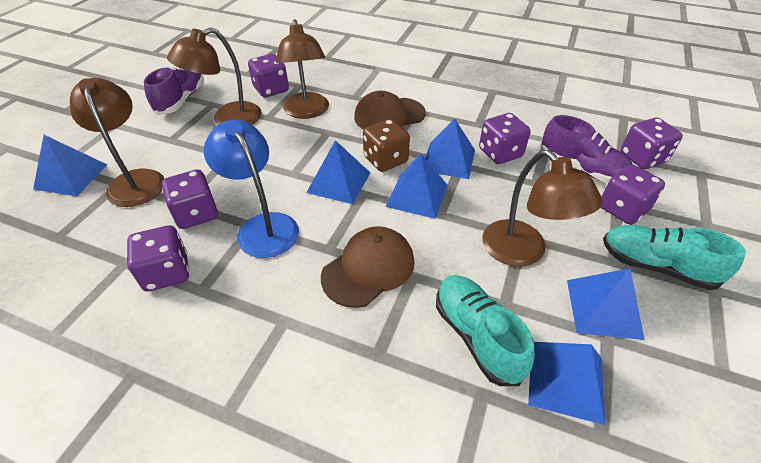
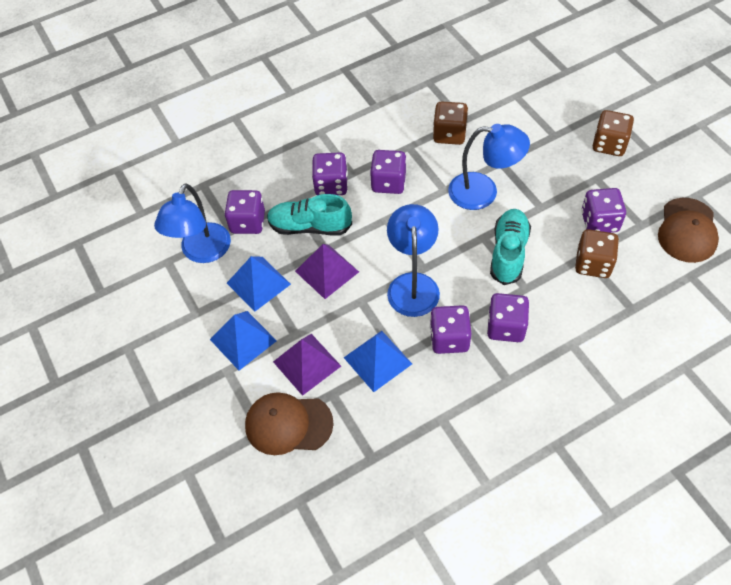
blue lamp: [203,120,299,258] = 1 -> [154,183,231,263] [387,204,440,317] [448,124,530,210] = 3
blue pyramid: [33,135,107,196] [306,140,370,204] [385,153,448,219] [425,118,475,179] [528,342,605,425] [567,268,645,340] = 6 -> [210,311,277,370] [227,256,291,312] [344,331,412,392] = 3
brown dice: [363,119,410,172] = 1 -> [433,101,468,145] [575,229,619,278] [593,110,634,156] = 3
brown lamp: [70,78,164,207] [167,27,262,125] [276,19,329,119] [482,150,603,267] = 4 -> none = 0
purple pyramid: none = 0 -> [273,334,341,396] [295,244,359,299] = 2
purple shoe: [144,66,204,115] [541,115,632,183] = 2 -> none = 0

